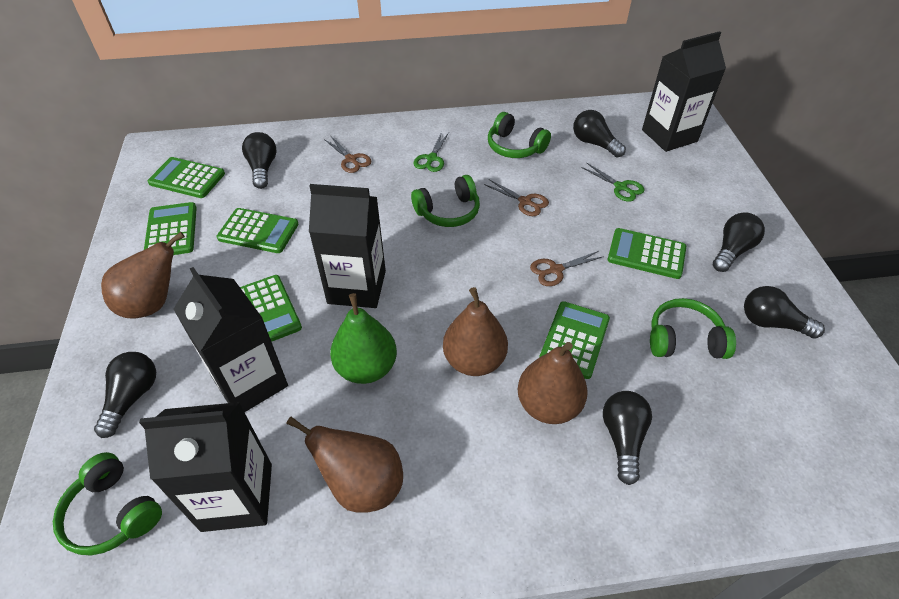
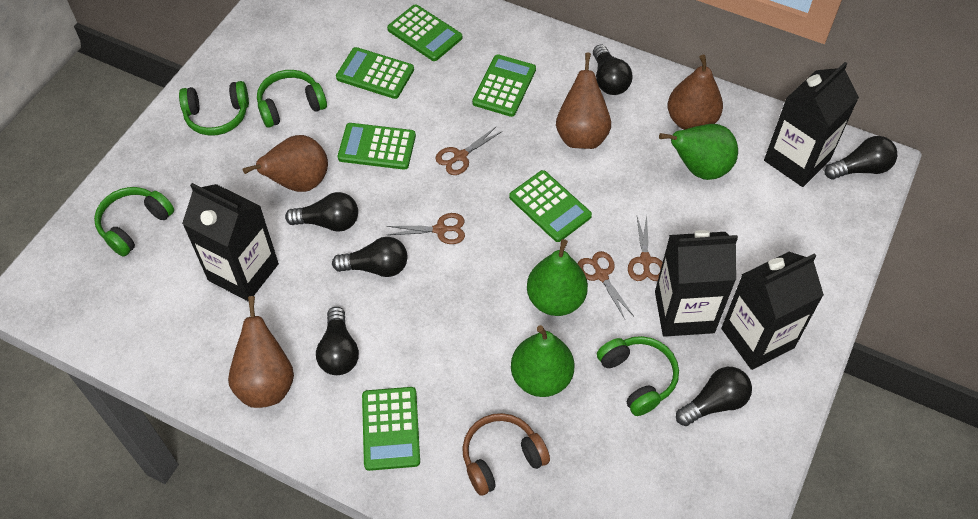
brown headphones: none = 0 -> [462,413,550,496] = 1
brown scissors: [324,135,372,173] [484,179,549,216] [530,251,604,286] = 3 -> [387,213,465,244] [436,127,501,175] [578,251,634,319] [628,214,663,281] = 4
green pear: [330,293,397,384] = 1 -> [511,325,574,397] [527,239,588,316] [659,124,738,180] = 3
green scissors: [413,132,449,172] [581,163,644,202] = 2 -> none = 0

